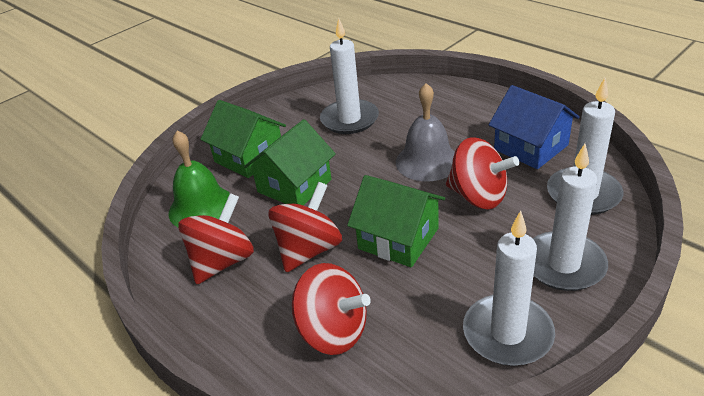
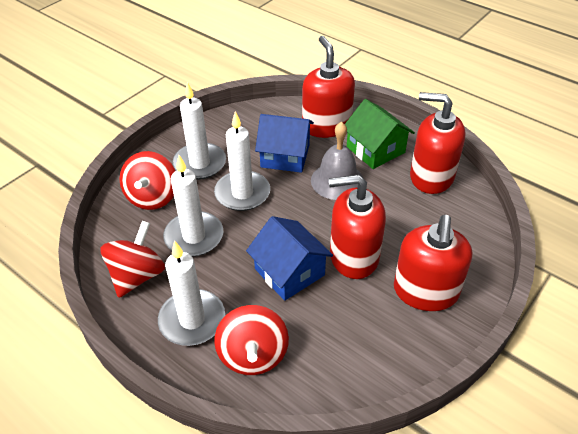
blue house: [489,85,580,169] = 1 -> [246,216,333,301] [255,114,314,173] = 2
green bell: [169,130,230,227] = 1 -> none = 0
green house: [200,100,286,178] [244,119,336,206] [347,175,445,267] = 3 -> [345,99,415,169] = 1
red soap dispenser: none = 0 -> [302,36,355,138] [328,175,386,279] [394,215,472,311] [410,92,466,194] = 4
red spinning top: [178,193,254,284] [268,182,342,272] [292,263,371,355] [446,137,519,209] = 4 -> [100,221,165,298] [119,151,175,210] [214,305,289,375] = 3

